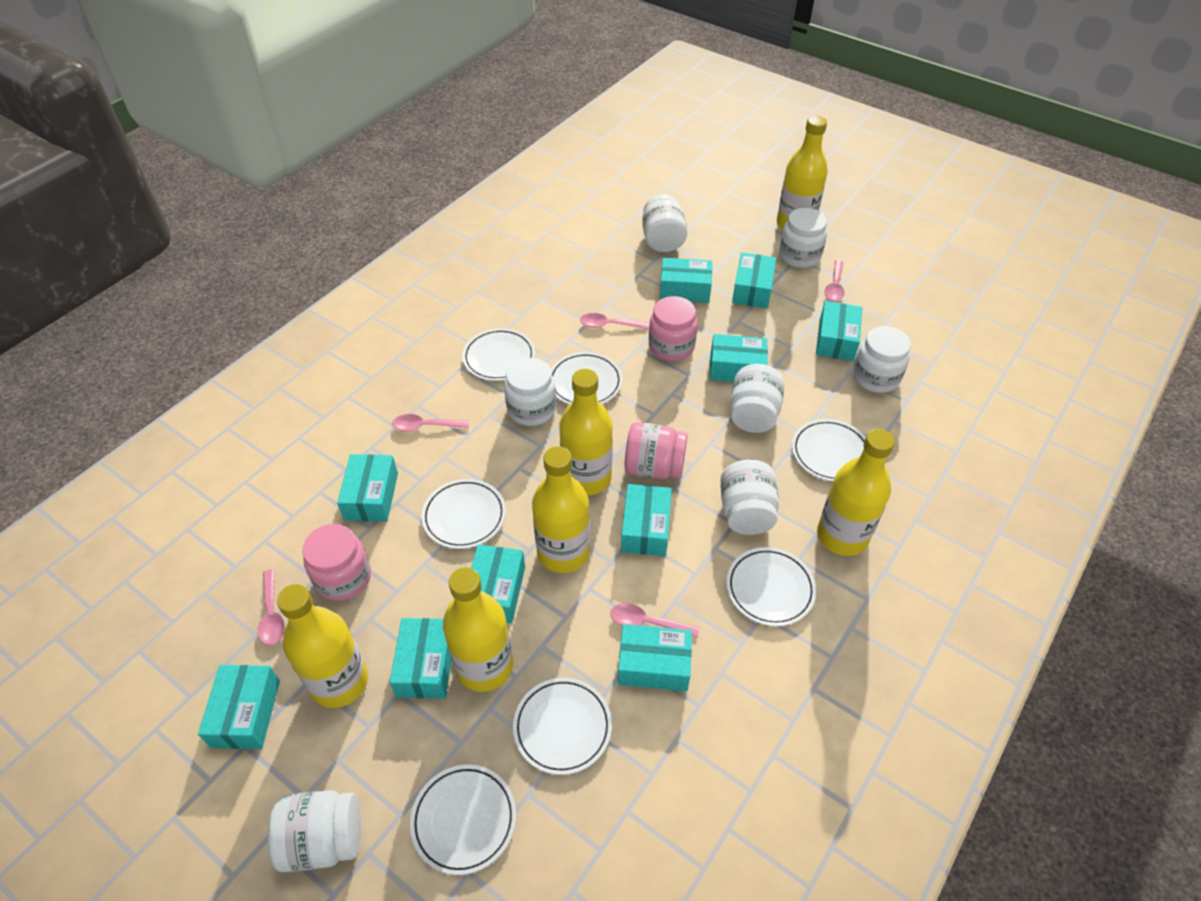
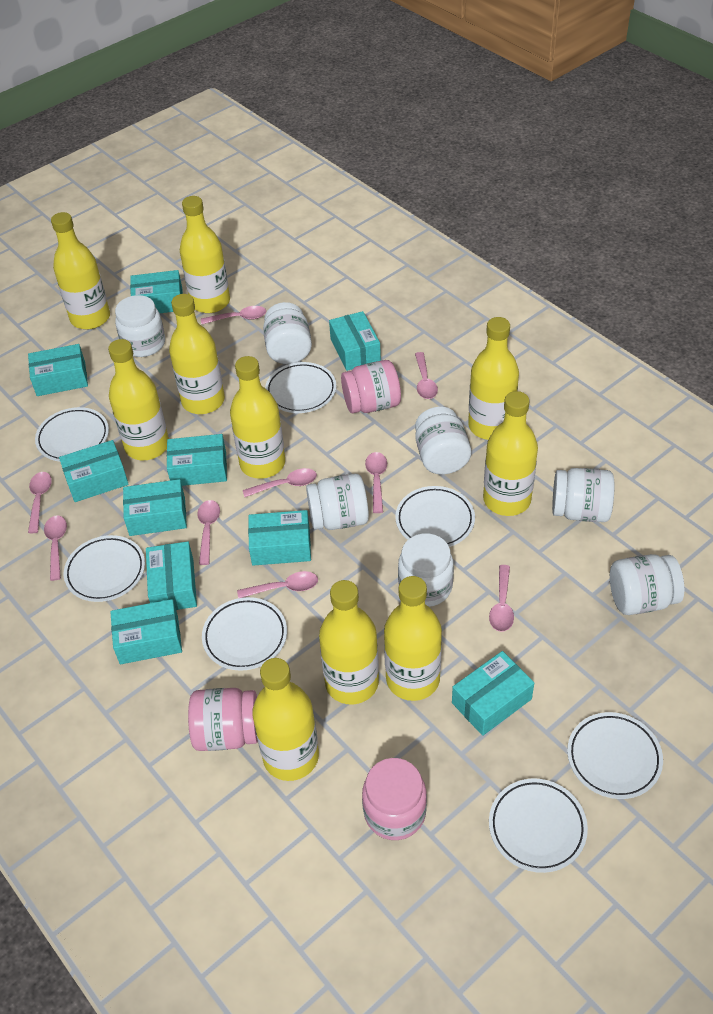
pink spoon: [257,569,285,645] [392,414,469,431] [580,313,649,329] [610,603,699,638] [825,260,845,301] = 5 -> [28,472,52,533] [44,516,67,581] [197,500,220,565] [201,306,266,324] [237,571,318,598] [243,468,317,497] [365,452,387,513] [415,352,438,399] [489,565,514,632] = 9
yellow bottle: [277,584,368,708] [443,567,513,692] [532,446,590,573] [559,369,613,496] [777,116,828,229] [817,429,895,556] = 6 -> [51,212,110,330] [108,339,169,460] [169,294,225,414] [180,196,230,313] [230,356,285,479] [252,658,319,781] [319,580,379,704] [384,576,442,701] [468,317,519,440] [483,391,538,516] = 10

